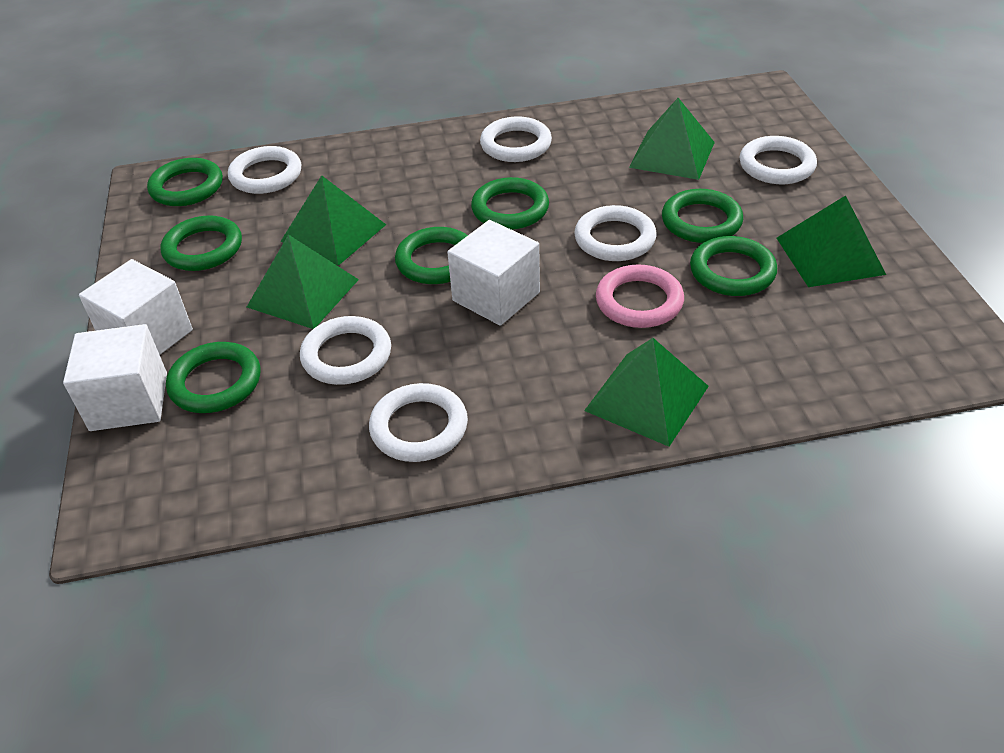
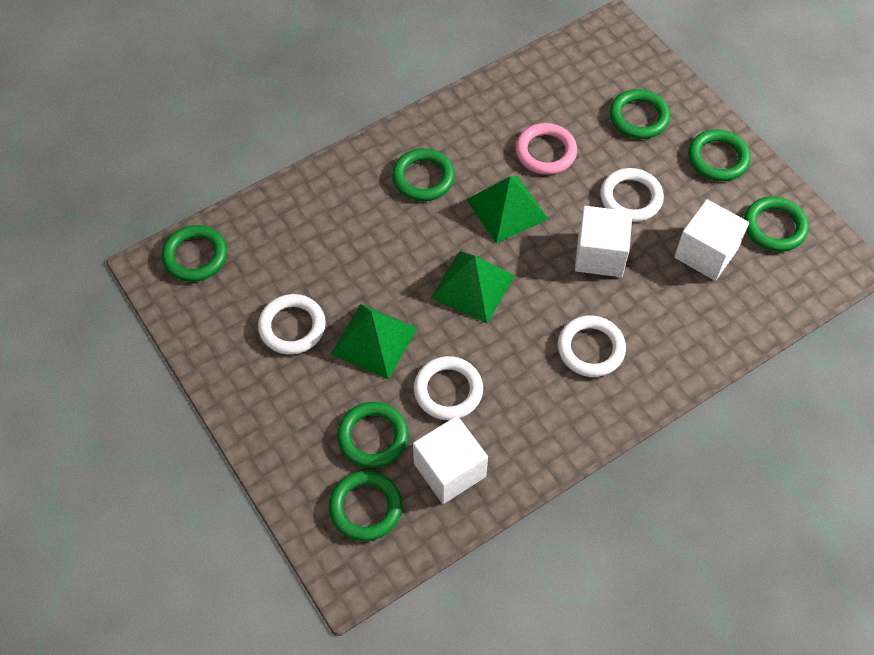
green pyramid: [247,234,359,329] [280,175,386,266] [584,338,709,447] [629,98,715,180] [777,195,886,287] = 5 -> [331,304,417,380] [431,251,515,323] [466,176,548,243] = 3
white ring: [228,146,301,194] [300,316,391,385] [369,383,468,462] [480,116,552,162] [574,205,656,261] [739,136,817,184] = 6 -> [258,294,326,355] [414,356,483,420] [558,316,626,377] [600,168,664,222] = 4

